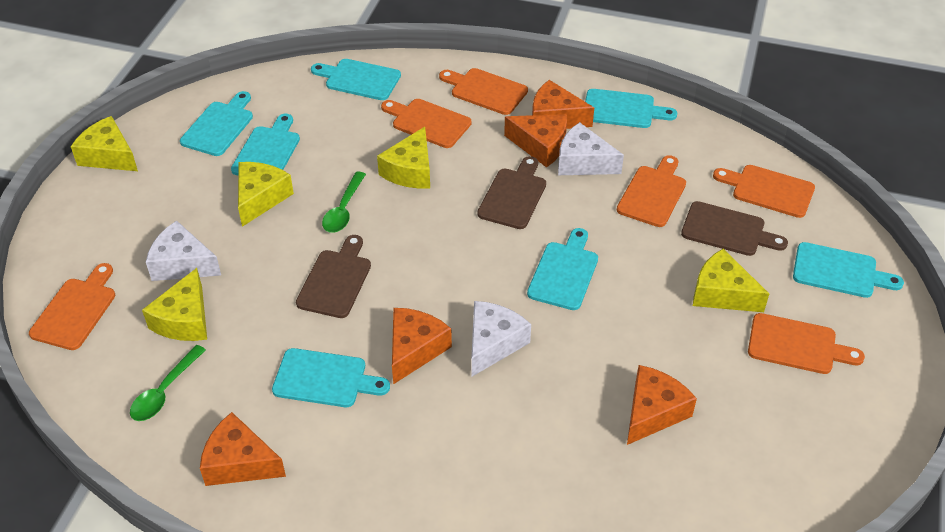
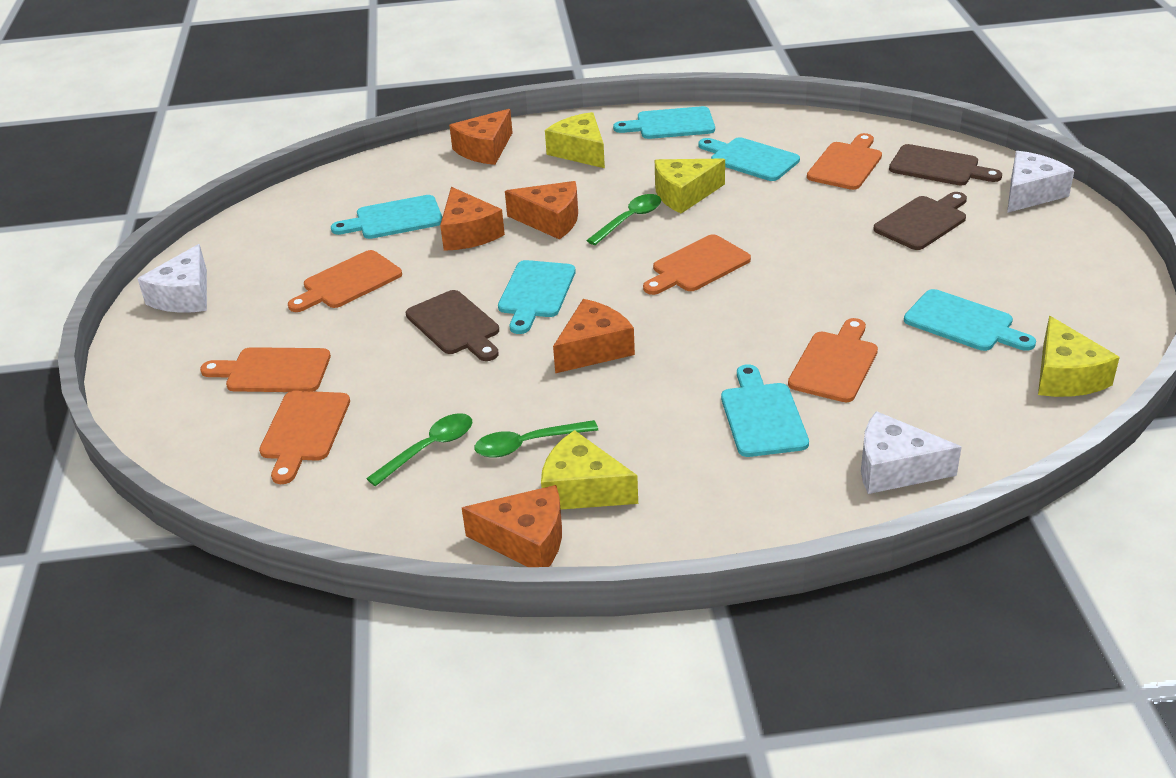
green spoon: [130,345,206,421] [322,172,366,233] = 2 -> [366,413,473,486] [474,420,598,458] [586,194,661,245] = 3
turquoise cutting board: [180,91,253,156] [231,114,300,175] [272,348,390,407] [311,59,401,100] [527,228,598,310] [585,89,677,128] [793,242,904,298] = 7 -> [331,195,442,239] [498,260,576,334] [613,106,715,139] [699,137,800,181] [721,364,809,457] [904,289,1036,351] = 6
yellow cheese: [71,116,138,171] [142,268,207,341] [238,162,294,227] [377,127,430,189] [693,249,769,312] = 5 -> [541,430,638,509] [545,112,605,168] [655,159,725,214] [1038,316,1120,397] = 4

